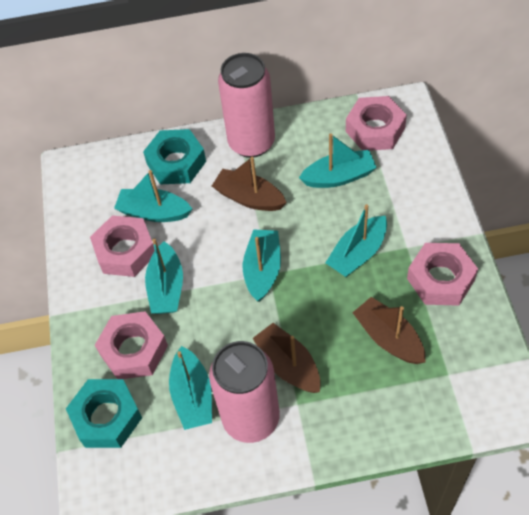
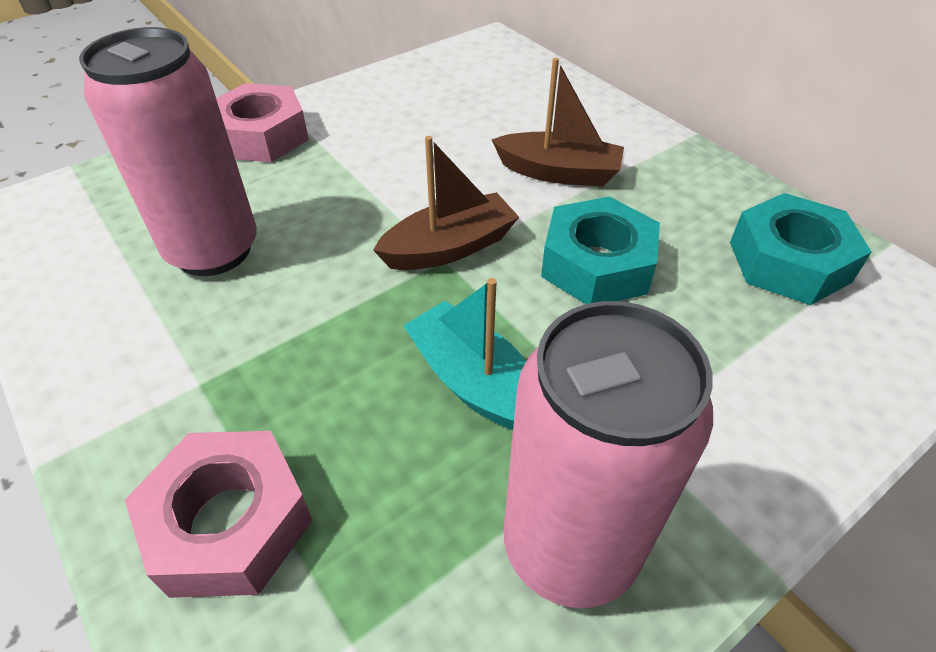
brown boat: [212,156,287,211] [252,323,321,393] [352,297,426,364] = 3 -> [373,136,519,270] [492,58,624,187] = 2
pink nut: [90,215,155,277] [95,311,168,379] [346,96,407,151] [407,243,478,306] = 4 -> [125,431,313,598] [216,83,309,162] = 2
turquoise boat: [114,170,192,222] [145,238,183,314] [169,346,212,430] [243,229,281,302] [299,133,377,188] [325,204,387,277] = 6 -> [403,278,526,430] = 1

